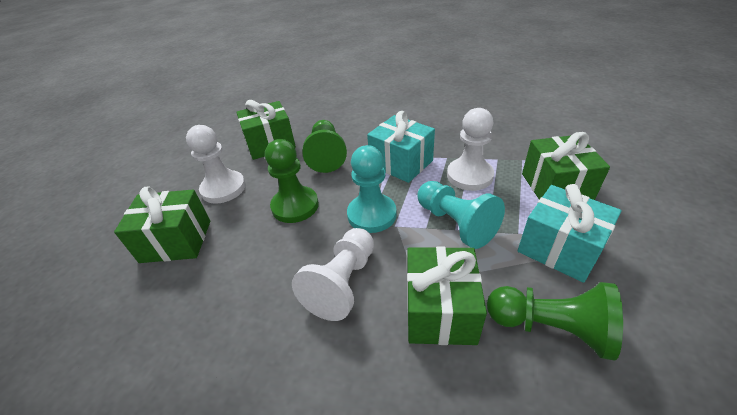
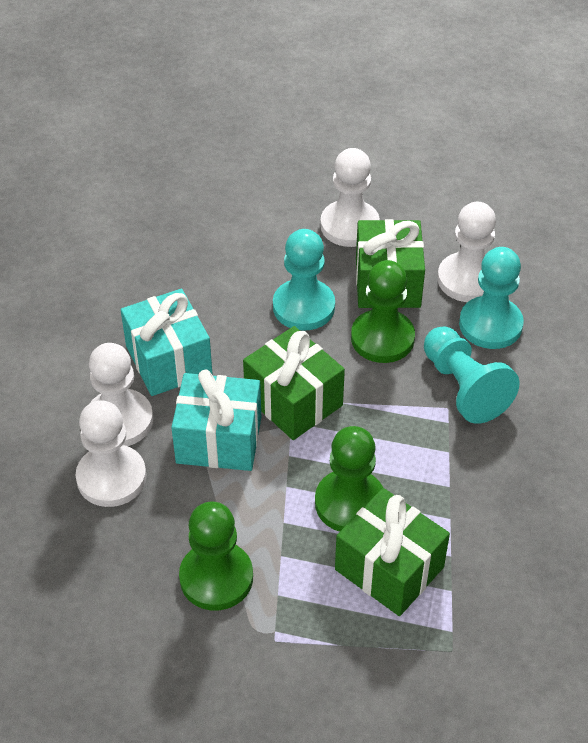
green gift: [114,186,210,263] [236,100,296,160] [407,246,487,345] [522,132,610,200] = 4 -> [243,326,345,440] [335,488,450,616] [356,219,425,308] = 3
turquoise pawn: [347,145,397,233] [417,181,505,249] = 2 -> [273,229,335,331] [424,327,520,424] [459,247,524,349] = 3
white pawn: [186,125,246,204] [292,228,374,321] [447,108,494,191] = 3 -> [76,400,146,507] [89,343,153,446] [320,148,380,247] [438,202,496,302] = 4

